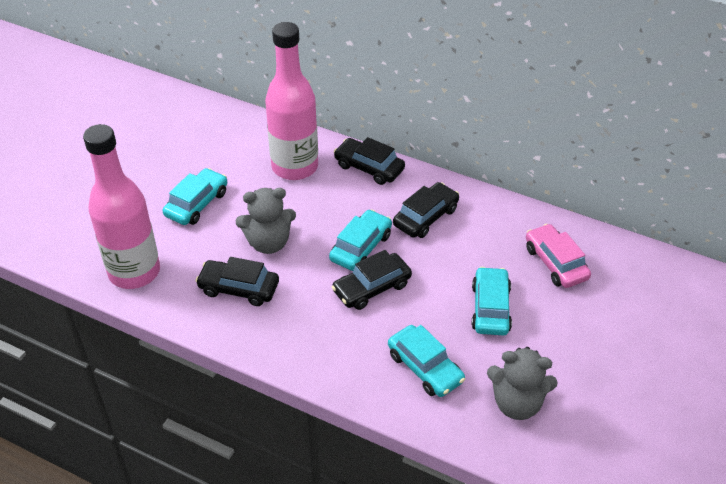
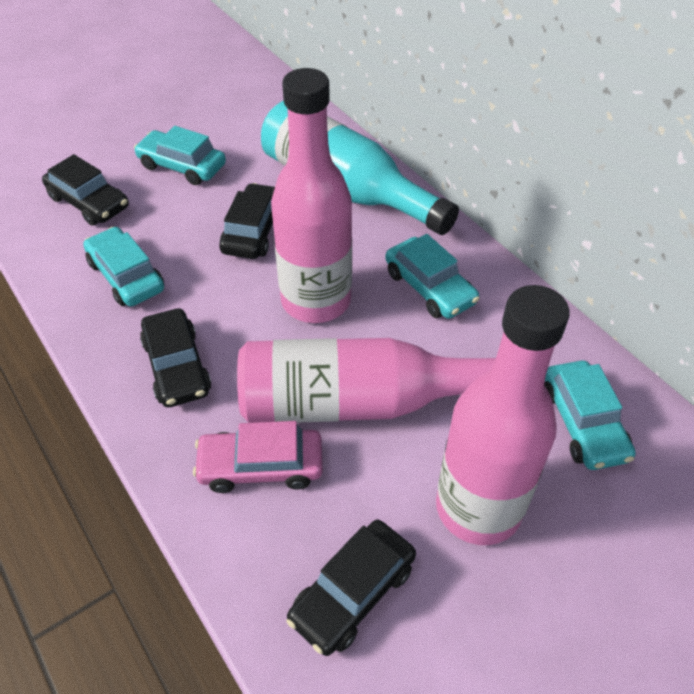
grey teddy bear: [236,188,296,254] [487,347,558,420] = 2 -> none = 0
pink bottle: [83,124,160,289] [265,22,318,180] = 2 -> [237,338,496,423] [271,68,352,323] [436,285,570,545] = 3
turquoise bottle: none = 0 -> [261,100,459,235] = 1

